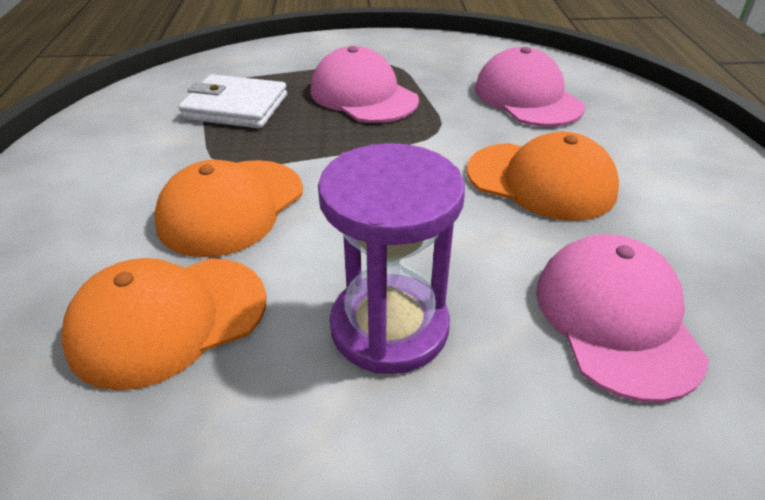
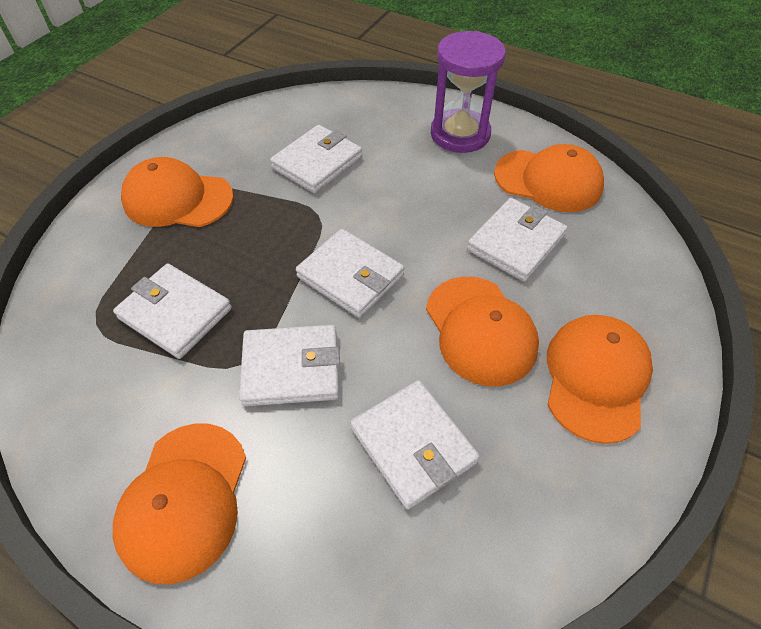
orange cap: [62,258,267,391] [154,160,303,257] [467,132,619,221] = 3 -> [112,423,246,584] [121,157,233,227] [426,277,539,386] [494,144,604,212] [547,315,653,444] = 5
pink cap: [310,46,419,123] [475,47,585,127] [536,234,709,403] = 3 -> none = 0
white wallet: [178,74,287,129] = 1 -> [113,264,232,359] [239,325,340,406] [270,125,362,193] [296,229,404,318] [350,380,480,510] [467,198,567,282] = 6

